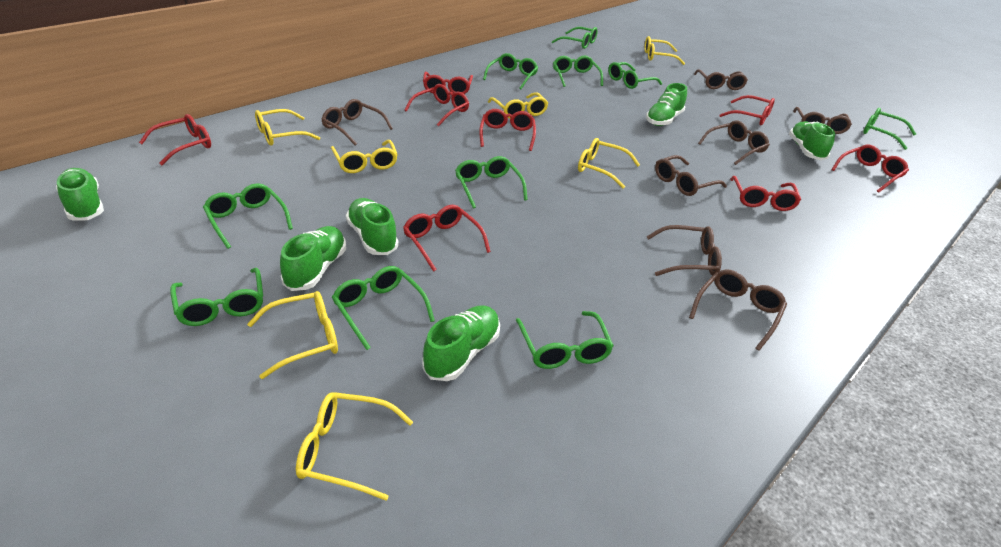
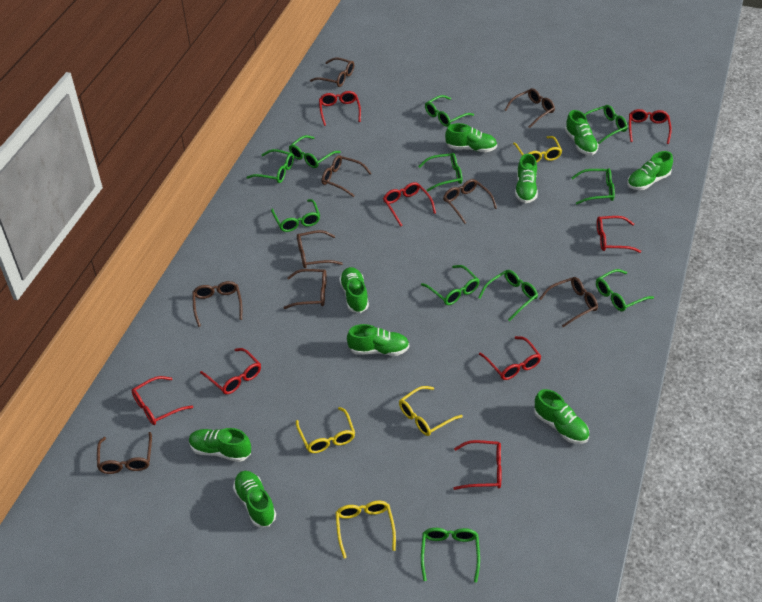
brown glasses: [321,99,393,145] [646,225,722,276] [655,155,727,196] [689,269,787,351] [694,69,748,90] [698,121,770,165] [793,107,852,134] = 7 -> [97,432,152,474] [192,281,242,327] [284,269,326,309] [297,230,343,268] [310,57,354,87] [321,155,372,197] [443,179,497,224] [505,88,555,128] [539,277,598,327] = 9
green glasses: [170,268,263,326] [203,183,293,249] [332,266,435,350] [455,156,528,209] [483,53,538,89] [516,311,614,369] [552,27,598,49] [553,56,603,87] [608,62,662,89] [863,108,916,150] = 10 -> [247,149,294,183] [271,199,320,232] [289,135,341,168] [418,153,463,192] [421,265,480,305] [421,528,480,583] [425,95,474,127] [478,270,538,321] [571,169,615,204] [584,105,628,144] [596,269,654,311] = 11
green shoe: [56,168,104,221] [280,226,346,291] [346,198,399,255] [422,305,500,381] [646,83,687,126] [789,121,835,160] = 6 -> [189,428,251,462] [233,471,276,527] [339,267,369,313] [347,324,409,356] [445,123,497,152] [515,154,538,203] [534,389,589,444] [565,110,599,155] [627,151,673,190] = 9
yellow glasses: [247,291,338,379] [255,109,320,145] [296,392,413,501] [331,140,398,173] [488,92,548,118] [578,138,640,189] [644,36,685,65] = 7 -> [296,407,355,453] [335,501,396,559] [399,386,463,436] [513,136,562,163] = 4

